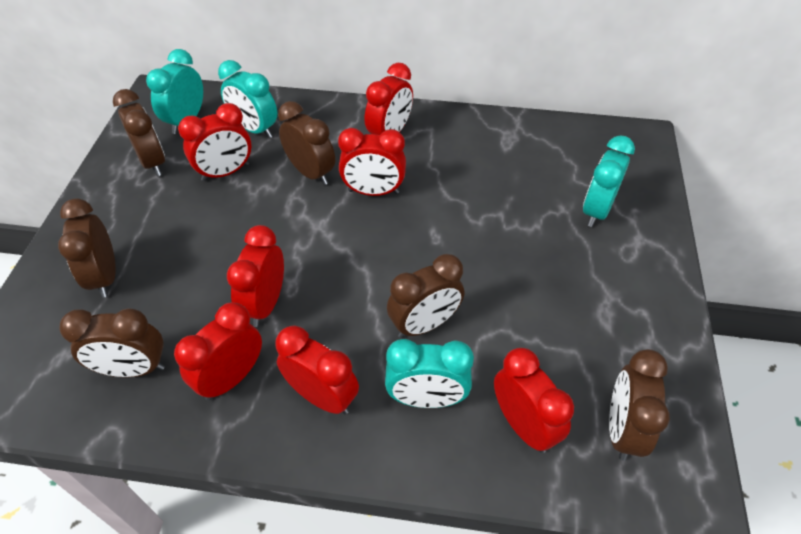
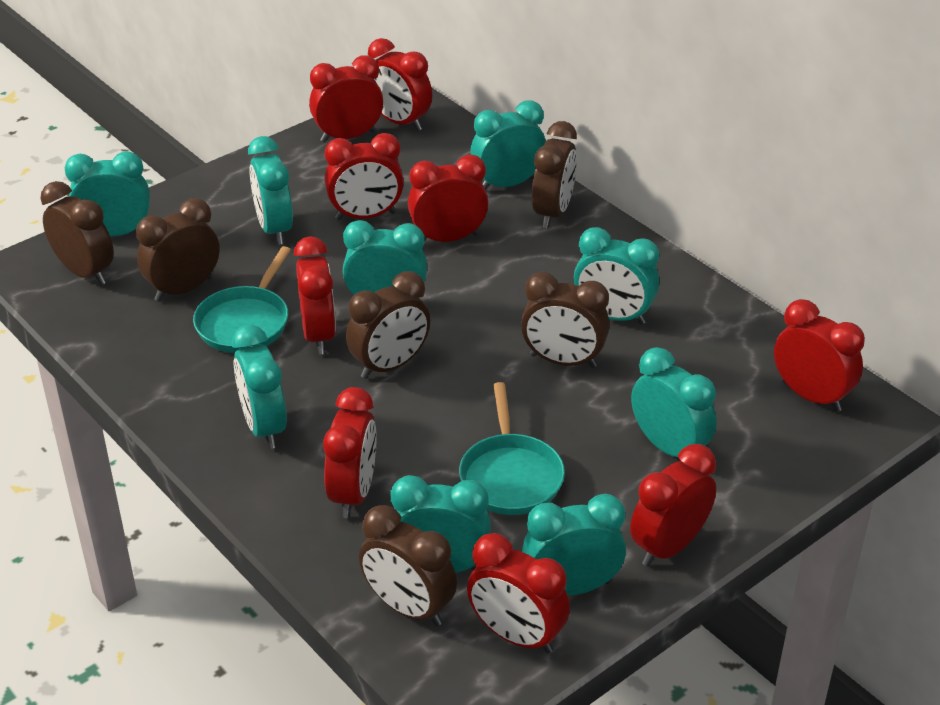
red clock: [174,302,262,400] [178,103,251,181] [227,225,284,327] [275,326,359,414] [338,128,406,196] [365,63,413,135] [494,348,574,453] = 7 -> [294,236,336,355] [309,56,383,143] [323,387,377,518] [324,133,404,220] [368,38,432,131] [408,154,488,242] [467,533,570,654] [630,444,716,567] [774,299,865,412] = 9
turquoise clock: [146,49,203,134] [218,60,278,138] [385,339,474,408] [583,135,635,227] = 4 -> [65,151,150,236] [232,325,287,449] [248,136,293,245] [343,220,428,295] [391,475,491,573] [470,100,546,191] [522,494,626,596] [574,227,659,325] [631,347,717,457] = 9
turquoise pan: none = 0 -> [193,246,291,353] [459,382,565,515] = 2

